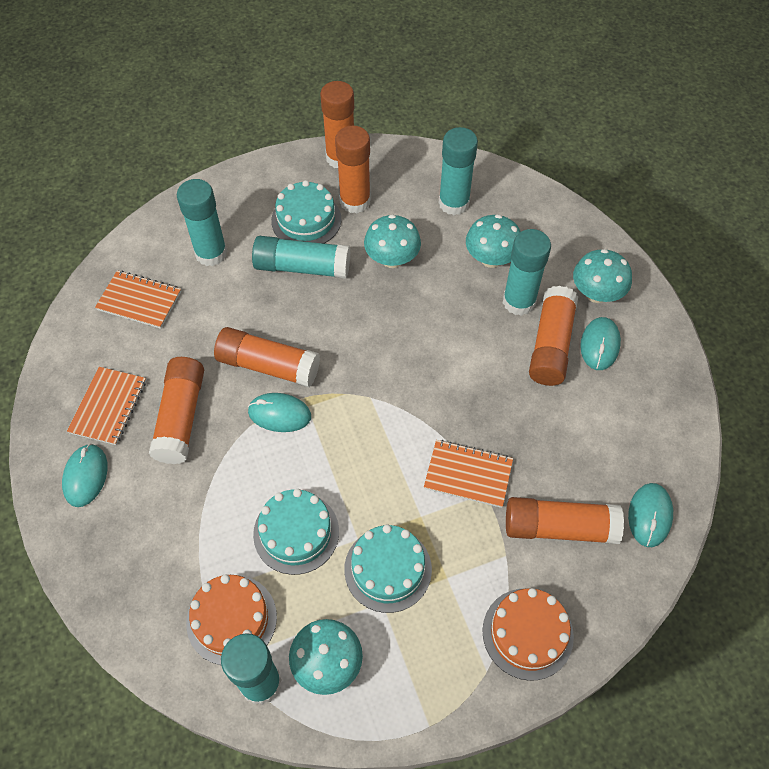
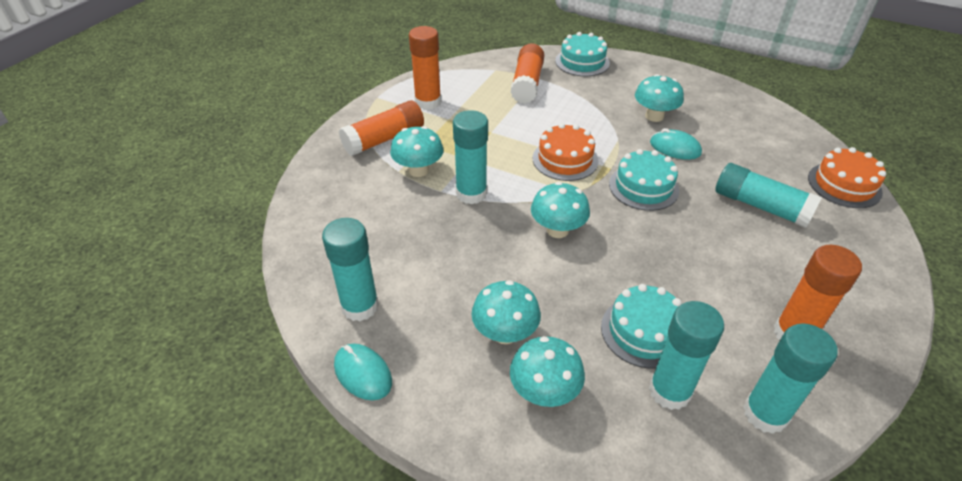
orange glue stick: [149,357,204,464] [214,327,320,387] [320,81,354,168] [335,126,371,213] [506,497,624,544] [529,286,578,386] = 6 -> [339,100,424,156] [409,26,441,110] [510,43,544,104] [774,245,862,340] = 4
orange notebook: [67,367,146,445] [95,270,181,329] [424,440,513,508] = 3 -> none = 0
turquoise mouse: [62,444,108,507] [248,393,311,432] [580,317,621,370] [628,483,673,547] = 4 -> [334,344,392,400] [650,128,702,160] = 2
turquoise mushroom: [289,619,363,695] [364,214,421,268] [466,214,521,268] [573,249,632,303] = 4 -> [390,126,444,177] [471,280,541,344] [510,336,585,407] [531,182,590,238] [635,74,684,122] = 5

